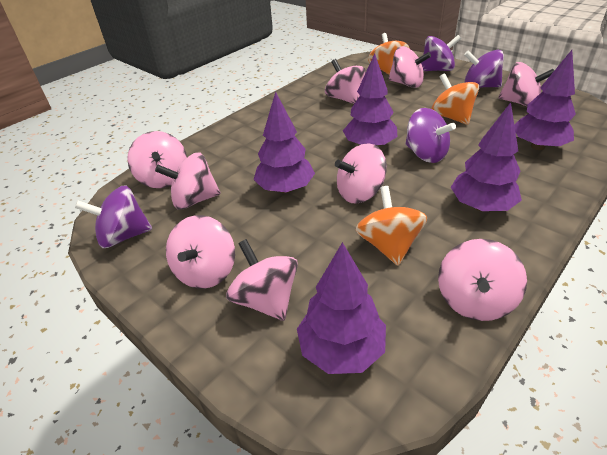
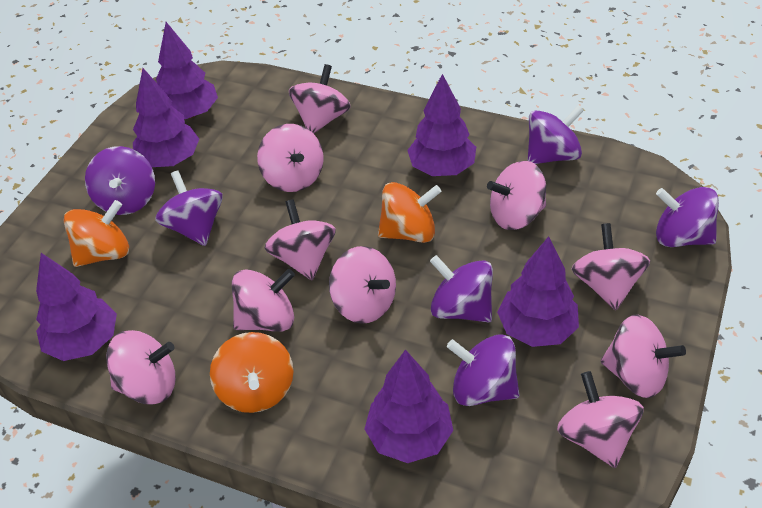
pink spinning top: [127,131,187,188] [155,152,221,210] [166,215,235,289] [226,239,298,321] [325,59,366,104] [335,143,387,204] [388,46,431,88] [438,239,527,321] [498,62,554,106] = 9 -> [106,330,176,405] [232,269,295,332] [257,124,324,192] [265,199,336,280] [289,64,351,133] [329,246,396,324] [487,161,546,230] [557,371,644,468] [572,223,650,310] [601,314,686,398] = 10
purple spinning top: [75,185,152,248] [405,108,456,163] [421,35,461,71] [464,50,504,88] = 4 -> [85,146,155,215] [155,170,223,246] [430,255,493,323] [447,334,520,406] [527,105,584,164] [656,187,719,247] = 6
purple tree: [254,91,315,193] [297,242,386,374] [343,54,397,145] [451,102,522,212] [514,50,576,150] = 5 -> [36,253,117,361] [133,68,199,167] [156,22,218,119] [365,349,453,463] [407,74,476,176] [497,236,579,347] = 6

